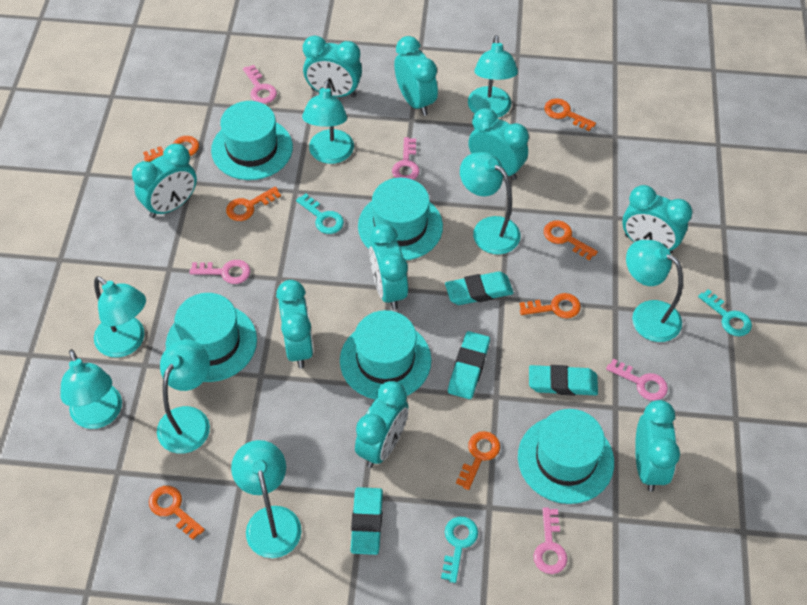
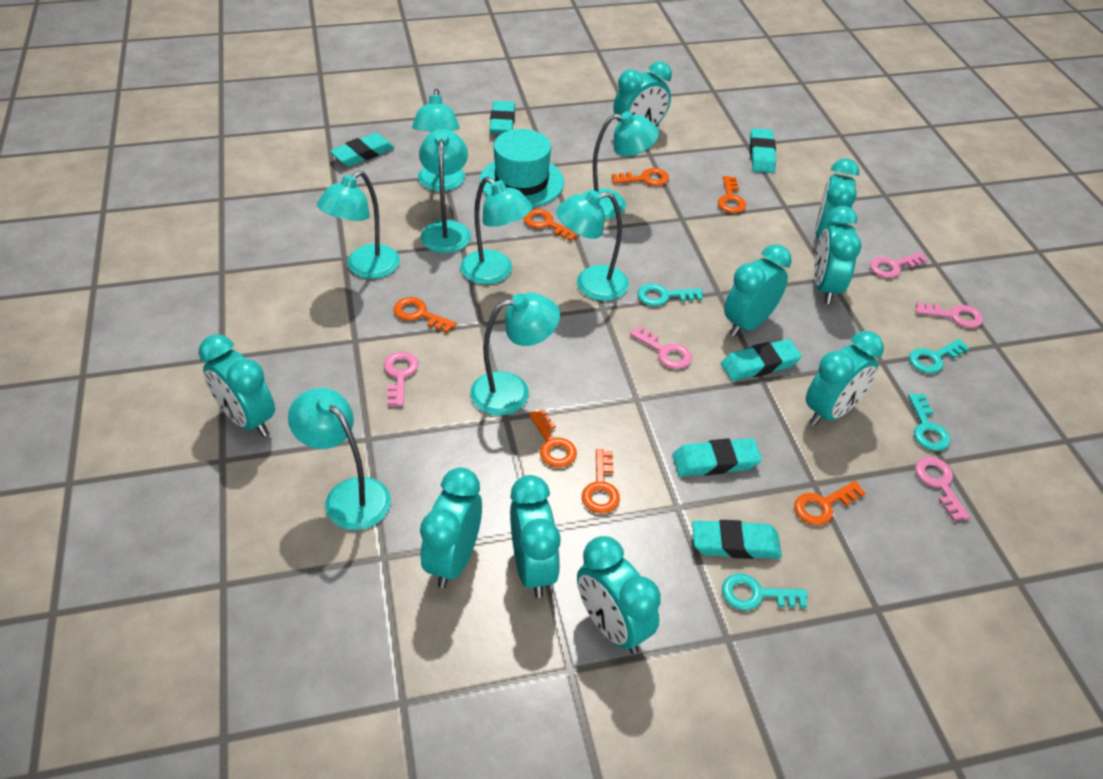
turquoise eraser: [351,487,383,555] [445,271,514,305] [448,331,490,399] [529,365,598,396] = 4 -> [330,133,395,166] [489,101,515,134] [672,438,762,477] [692,520,782,559] [721,339,802,381] [750,128,776,173] = 6
turquoise hat: [166,293,257,382] [211,101,293,180] [340,310,431,399] [358,177,443,260] [518,409,614,504] = 5 -> [479,129,564,207] = 1
turquoise key: [296,193,344,234] [441,517,478,583] [698,289,752,336] = 3 -> [637,283,703,306] [722,574,808,610] [908,393,950,451] [909,339,969,374] = 4

